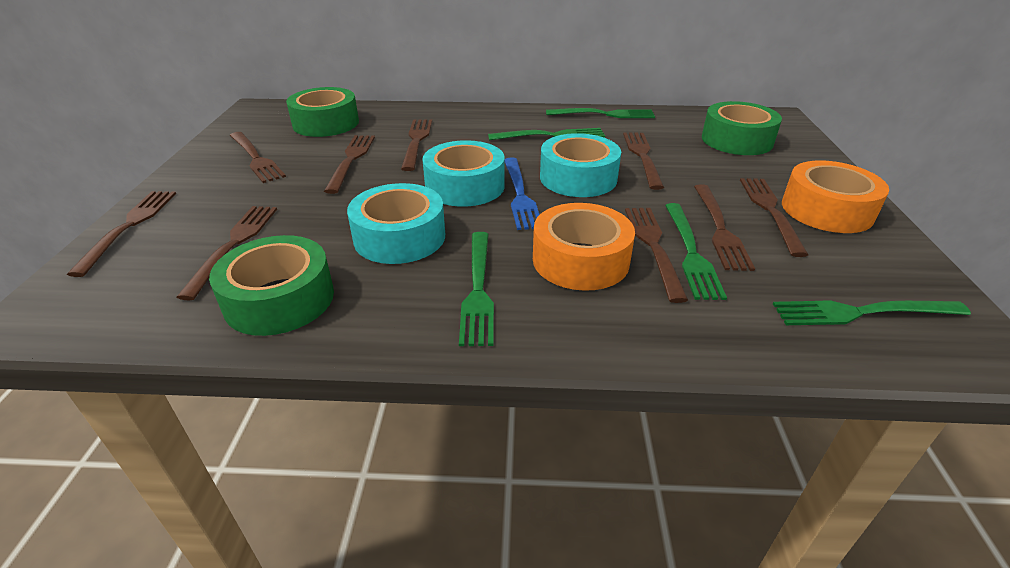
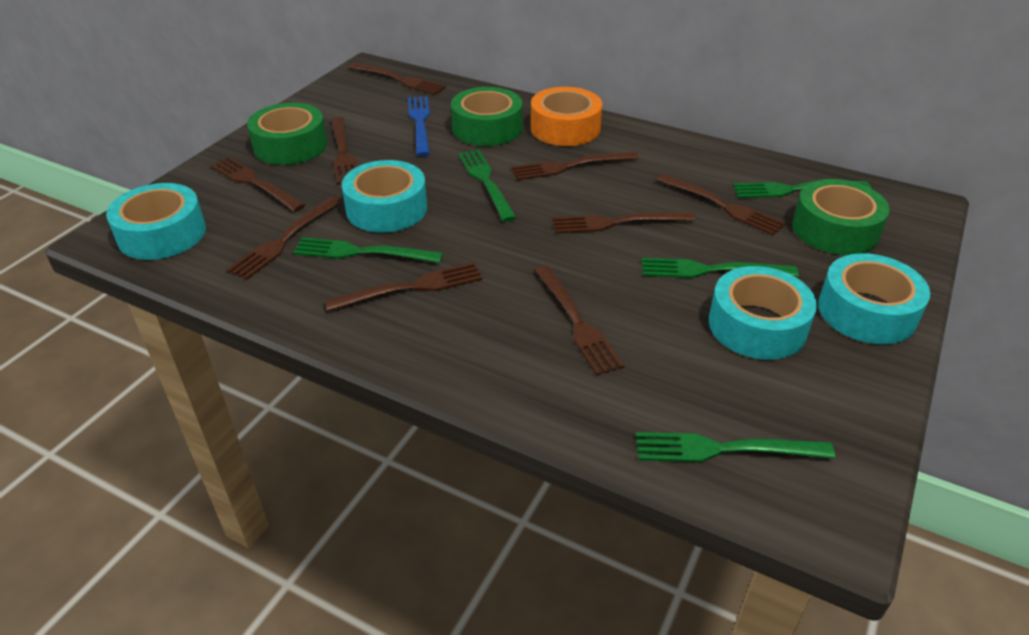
orange tape: [533,203,635,291] [782,161,889,233] = 2 -> [531,87,603,146] = 1
turquoise tape: [347,183,445,264] [422,140,505,207] [540,133,621,197] = 3 -> [106,183,206,260] [342,160,427,233] [709,266,817,360] [818,253,930,344] = 4

